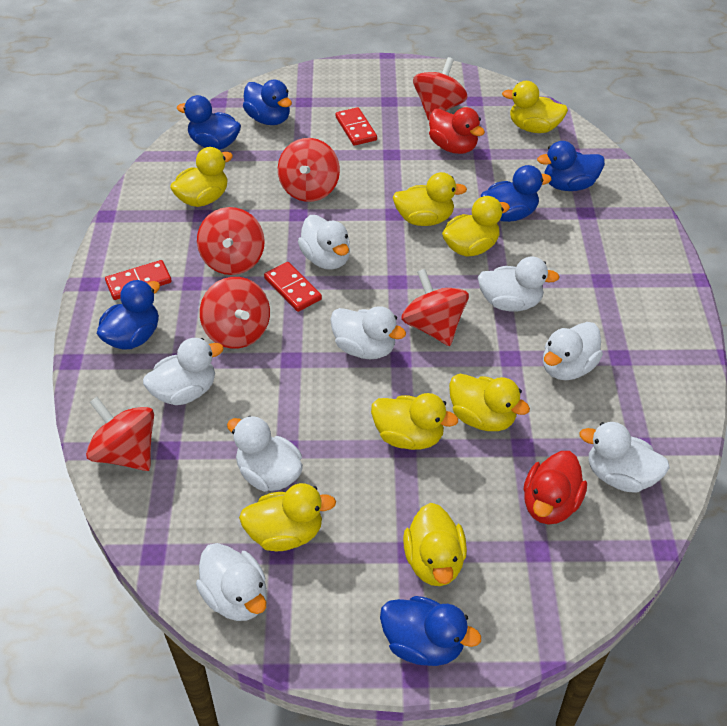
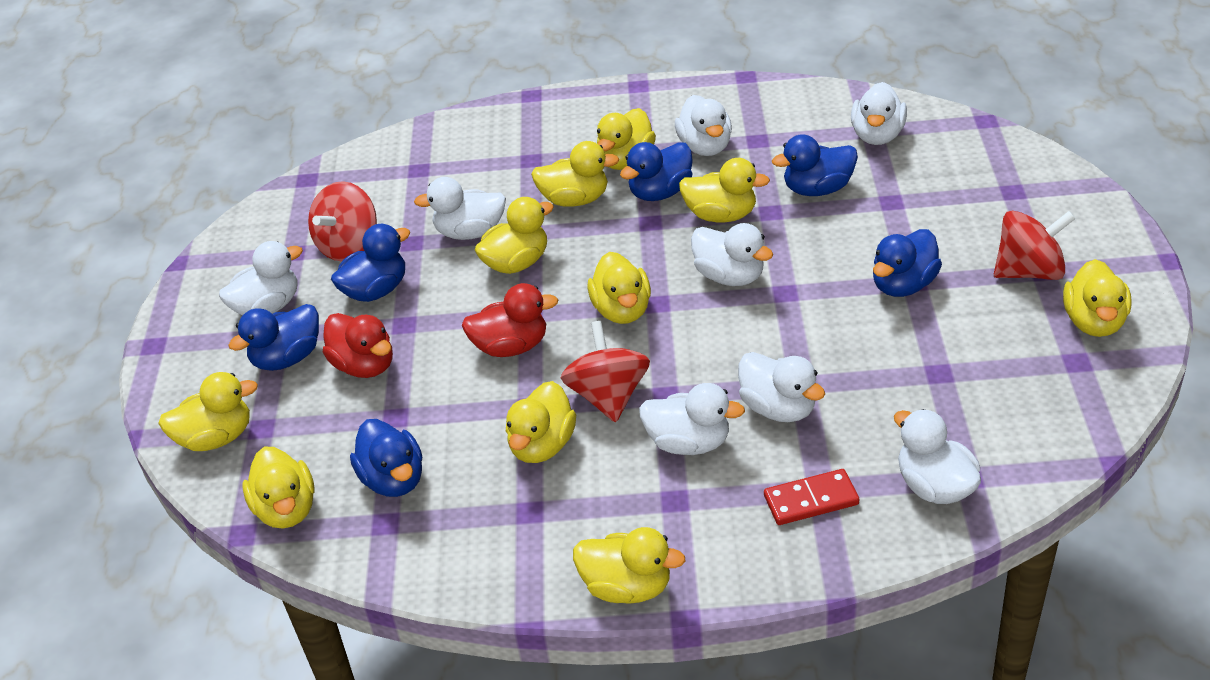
red domino: [105,260,172,300] [264,262,322,312] [336,107,377,146] = 3 -> [764,469,859,525] = 1
red spinning top: [86,397,154,471] [197,207,265,275] [200,277,270,349] [278,138,340,202] [401,269,469,346] [413,57,468,120] = 6 -> [308,181,377,261] [561,321,650,422] [994,211,1076,280] = 3
yellow duck: [170,147,233,207] [239,483,336,551] [371,393,458,450] [393,172,467,226] [403,503,467,586] [442,196,510,257] [449,374,530,431] [502,81,568,133] = 8 -> [158,372,258,451] [242,447,314,529] [475,197,554,274] [506,381,576,463] [531,141,620,207] [573,527,686,604] [587,252,651,324] [597,108,656,170] [679,158,770,222] [1063,259,1132,337] = 10

